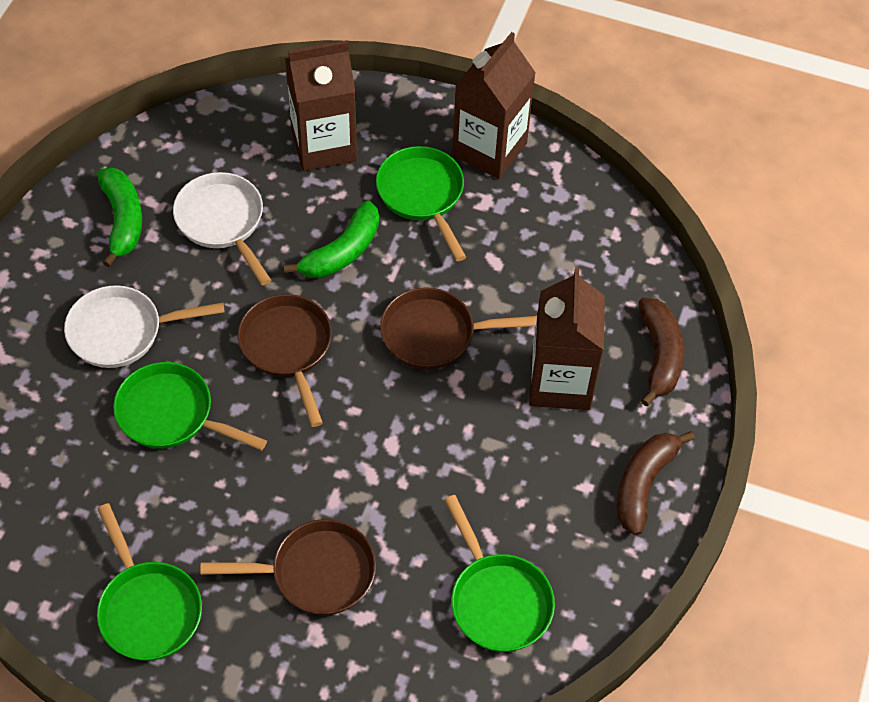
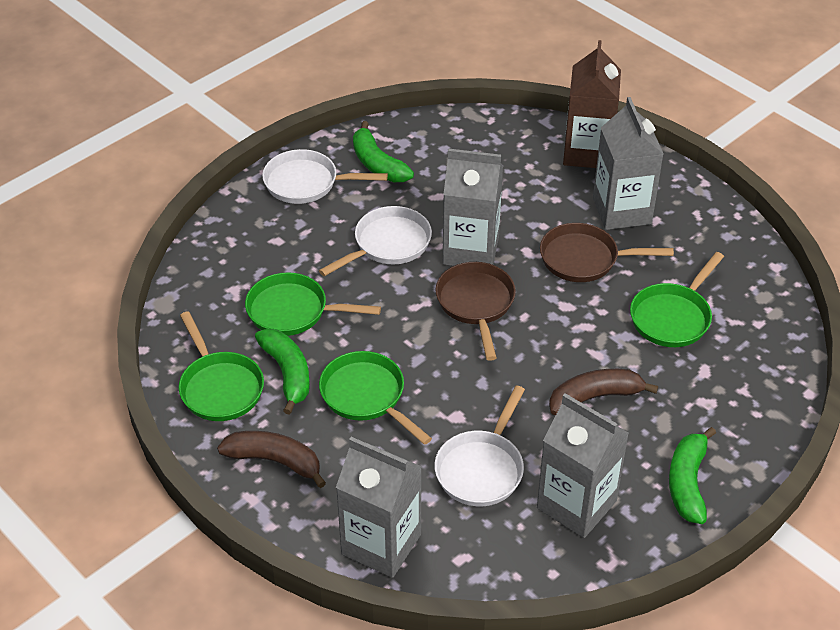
brown carton: [285,40,357,171] [452,32,536,179] [529,268,605,410] = 3 -> [563,40,621,168] = 1
brown pan: [200,519,376,615] [238,294,332,427] [380,287,537,370] = 3 -> [436,262,516,361] [540,223,674,282] = 2
green banana: [97,168,142,267] [283,201,379,278] = 2 -> [255,329,310,415] [353,121,414,182] [669,427,716,524] = 3
grey carton: none = 0 -> [336,437,422,578] [443,149,503,266] [537,393,629,538] [593,97,663,230] = 4
white pan: [64,285,225,368] [173,172,271,286] = 2 -> [262,149,388,204] [319,206,432,277] [434,385,525,506] = 3

